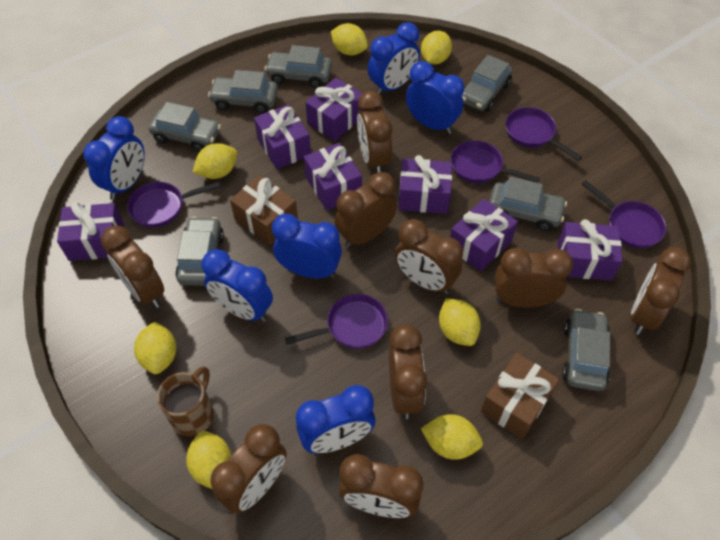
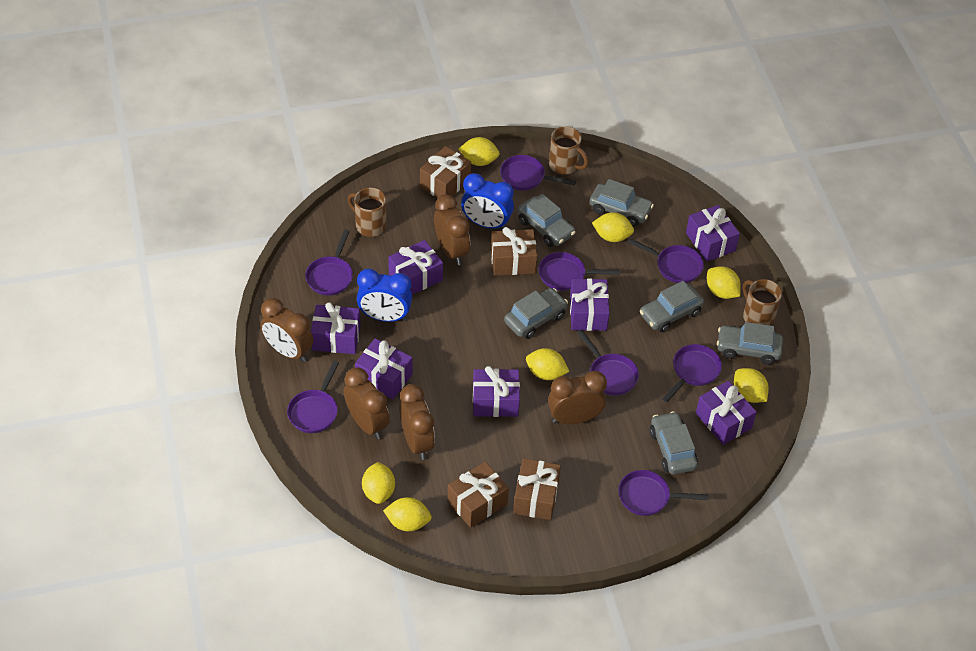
blue clock: [83,116,145,200] [201,249,273,322] [272,214,342,279] [296,385,375,453] [368,22,420,94] [406,61,464,134] = 6 -> [357,269,412,322] [461,173,514,229] = 2
brown clock: [101,226,165,308] [211,424,287,514] [335,172,397,248] [338,454,423,518] [357,91,392,173] [389,324,427,419] [395,219,463,294] [495,248,573,308] [631,247,691,335] = 9 -> [260,298,313,362] [344,367,390,439] [399,384,435,460] [434,194,470,265] [548,371,607,424] = 5
brown gift: [230,175,298,246] [481,353,559,439] = 2 -> [420,146,471,198] [447,462,509,528] [491,227,537,276] [513,458,561,520] = 4
brown mug: [157,366,214,436] = 1 -> [348,188,386,237] [549,126,589,174] [743,279,782,326] = 3
grey car: [149,102,221,152] [175,217,224,286] [208,70,278,113] [265,45,332,88] [462,55,513,112] [489,176,567,231] [562,309,610,391] = 7 -> [504,288,568,339] [518,194,576,247] [589,179,654,226] [640,281,704,332] [650,411,698,475] [717,322,783,365] = 6
purple pan: [127,182,221,228] [285,294,388,349] [451,140,540,183] [505,107,582,161] [582,180,666,248] = 5 -> [287,361,339,433] [305,229,353,296] [500,155,576,191] [538,252,620,291] [577,330,639,396] [618,470,708,516] [628,238,704,283] [662,344,722,402] = 8

